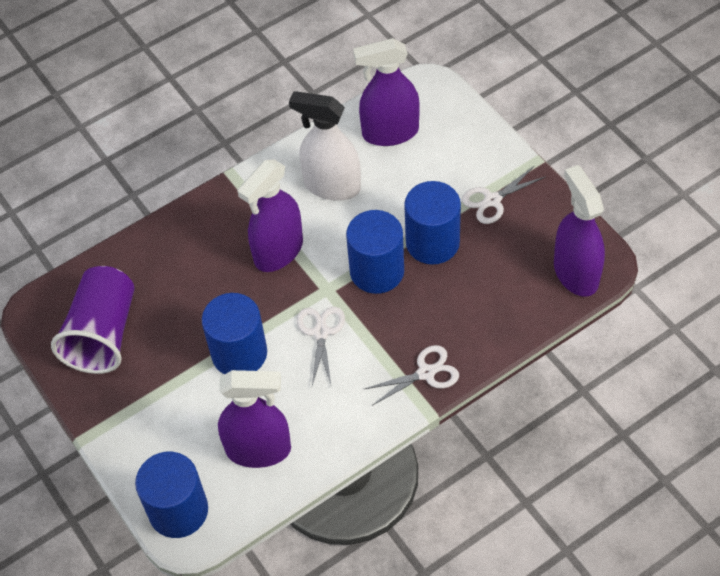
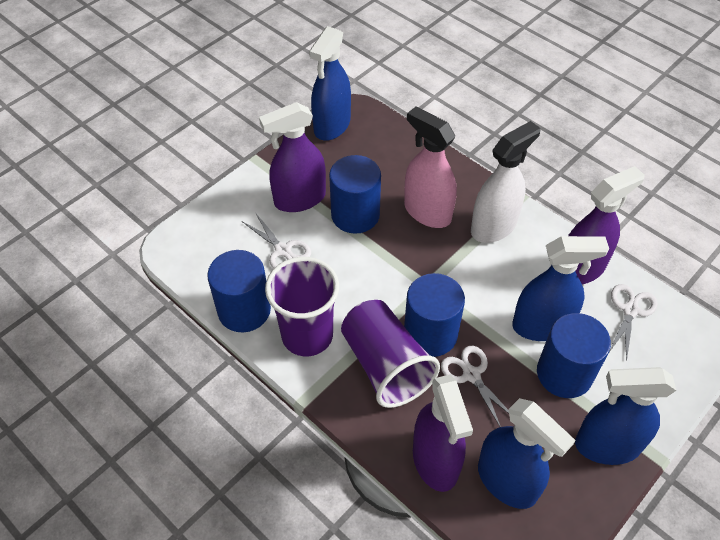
blue spray bottle: none = 0 -> [309,26,351,141] [478,398,575,509] [512,236,609,341] [575,367,676,465] = 4
pink spray bottle: none = 0 -> [404,107,457,228] = 1
purple cup: [51,266,135,374] = 1 -> [265,257,339,356] [341,300,440,408] = 2
purple spray bottle: [218,370,291,468] [237,160,303,272] [353,38,420,146] [554,165,605,297] = 4 -> [259,102,326,212] [413,375,473,492] [568,166,645,284] = 3

